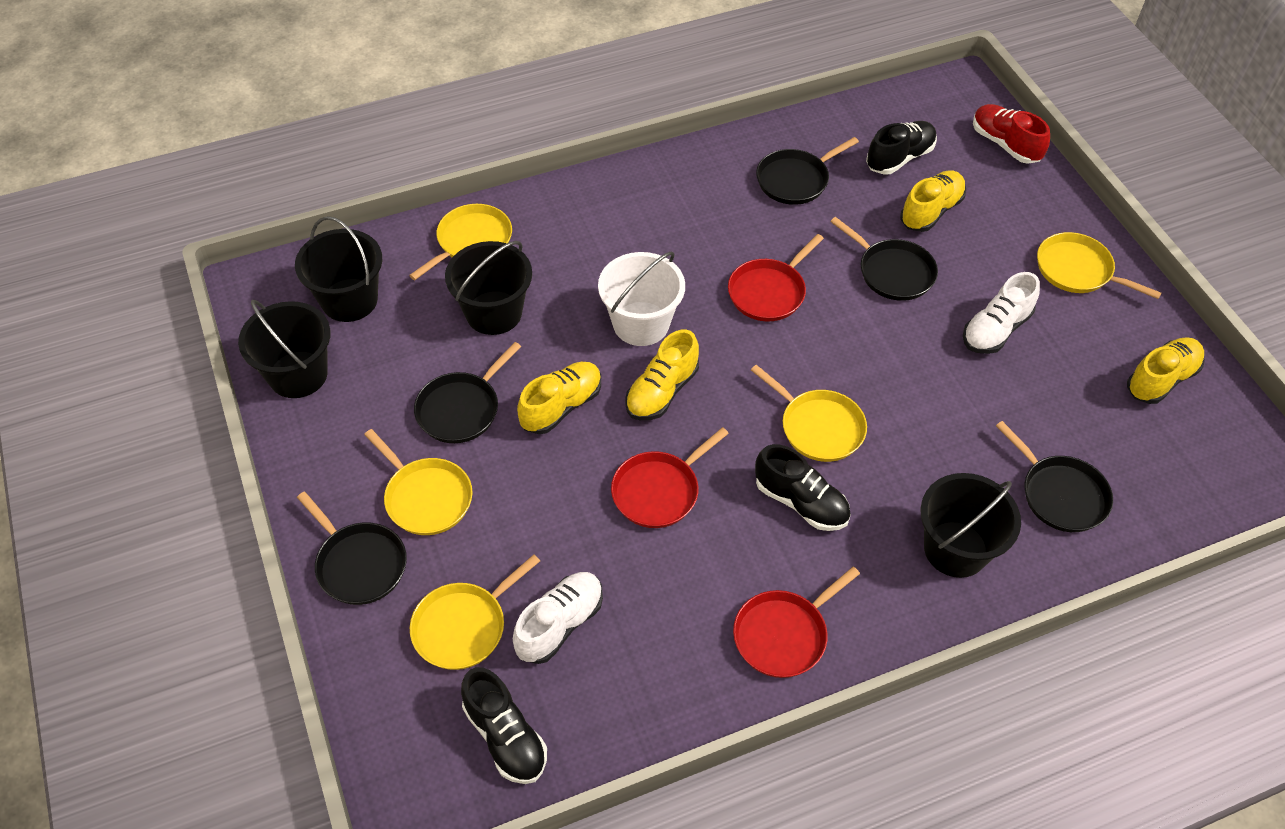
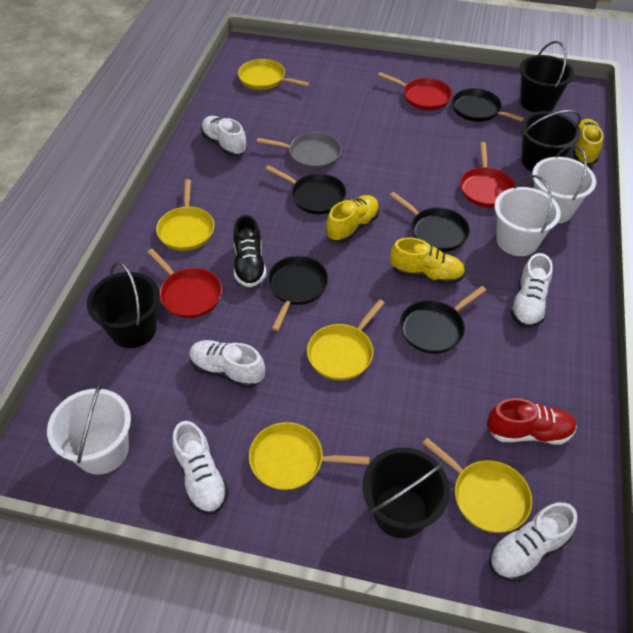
black shoe: [461,667,547,784] [755,444,851,531] [866,121,937,174] = 3 -> [233,215,266,287] = 1
grey pan: none = 0 -> [257,132,342,170] = 1
white bucket: [598,251,685,346] = 1 -> [47,382,131,475] [494,175,561,256] [532,145,596,224] = 3
white shoe: [513,572,603,664] [963,272,1040,354] = 2 -> [173,421,229,515] [189,340,265,388] [201,116,247,156] [489,502,577,582] [510,253,553,328] = 5
yellow shoe: [517,362,601,434] [625,329,699,420] [900,170,966,232] [1127,337,1205,404] = 4 -> [326,195,379,243] [390,237,465,284] [573,119,603,165] = 3

